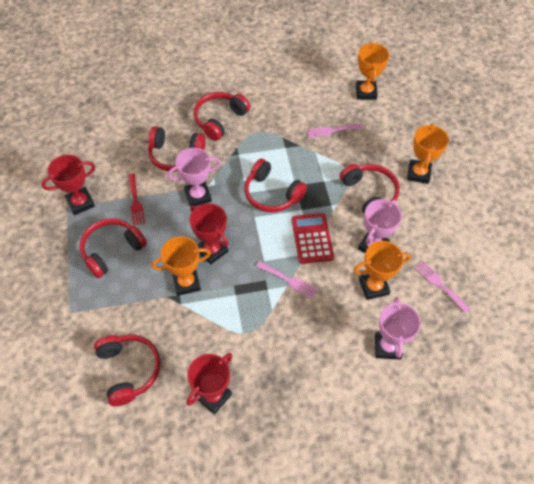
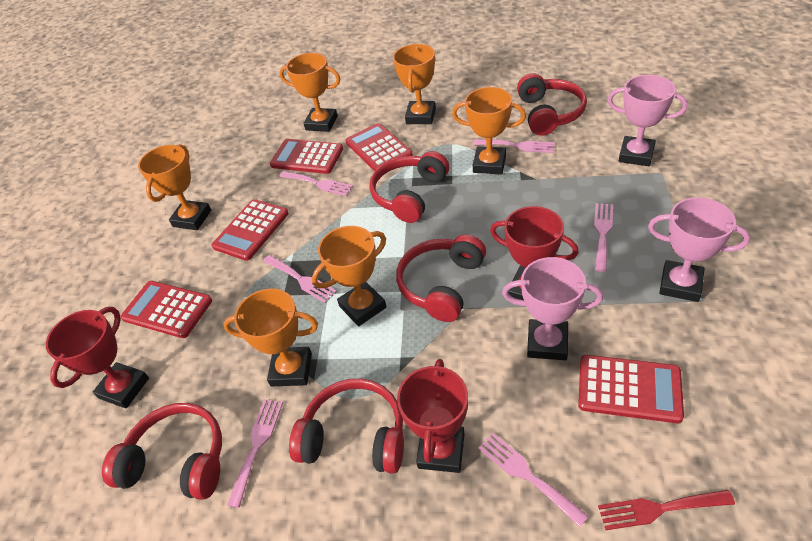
orange trophy: [152,236,211,296] [353,241,411,300] [356,42,389,100] [407,124,449,184] = 4 -> [138,144,211,230] [223,288,318,387] [279,53,340,132] [312,226,386,326] [393,44,436,124] [452,87,526,175] = 6
pink fork: [256,261,318,299] [307,124,364,138] [415,261,470,313] = 3 -> [227,399,283,508] [263,255,337,303] [279,171,353,196] [473,139,555,153] [478,433,589,527] [594,203,613,272] = 6
red calculator: [292,213,334,264] = 1 -> [120,281,212,338] [212,199,289,261] [270,139,343,174] [346,123,413,171] [578,355,684,423] = 5
red headphones: [79,218,147,278] [94,335,161,406] [148,126,206,172] [193,92,251,141] [245,159,307,212] [340,164,400,214] = 6 -> [102,403,222,500] [289,379,404,474] [370,151,449,223] [396,234,486,322] [517,73,587,136] = 5

